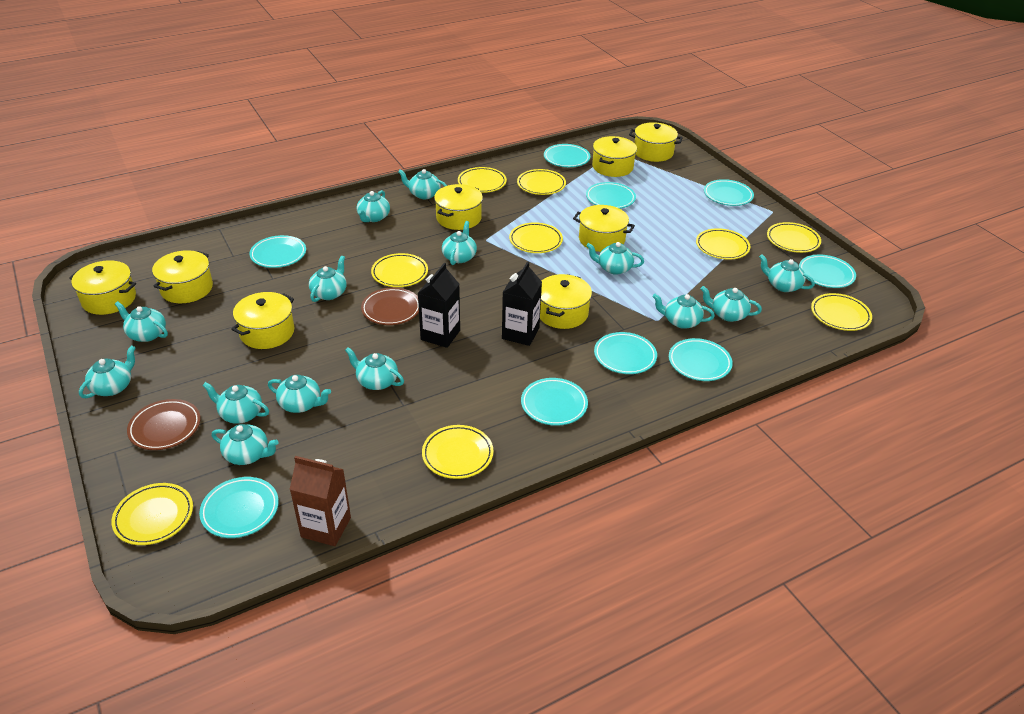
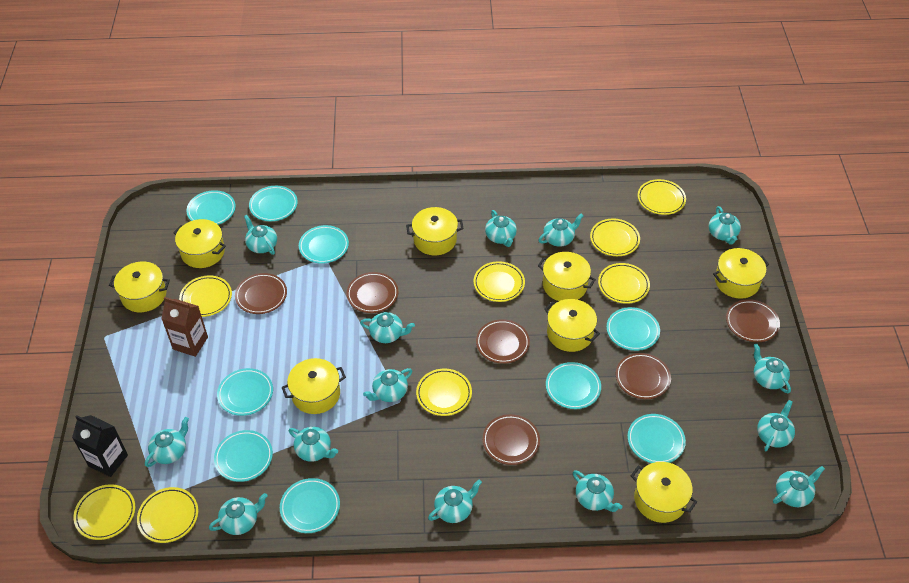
black carton: [418,263,460,348] [502,261,542,346] = 2 -> [72,415,128,477] = 1
brown plate: [127,399,201,450] [361,287,419,325] = 2 -> [235,273,287,314] [347,272,398,313] [476,319,530,364] [482,414,540,465] [616,353,671,399] [726,299,780,342] = 6
yellow plate: [112,483,193,545] [371,253,428,287] [422,425,493,479] [458,167,507,193] [509,222,563,253] [517,169,566,195] [696,228,750,260] [767,222,821,253] [811,293,872,331] = 9 -> [74,484,135,540] [137,487,198,543] [179,275,232,317] [416,369,472,416] [474,261,525,302] [590,219,640,256] [598,263,650,304] [638,179,686,215] = 8

